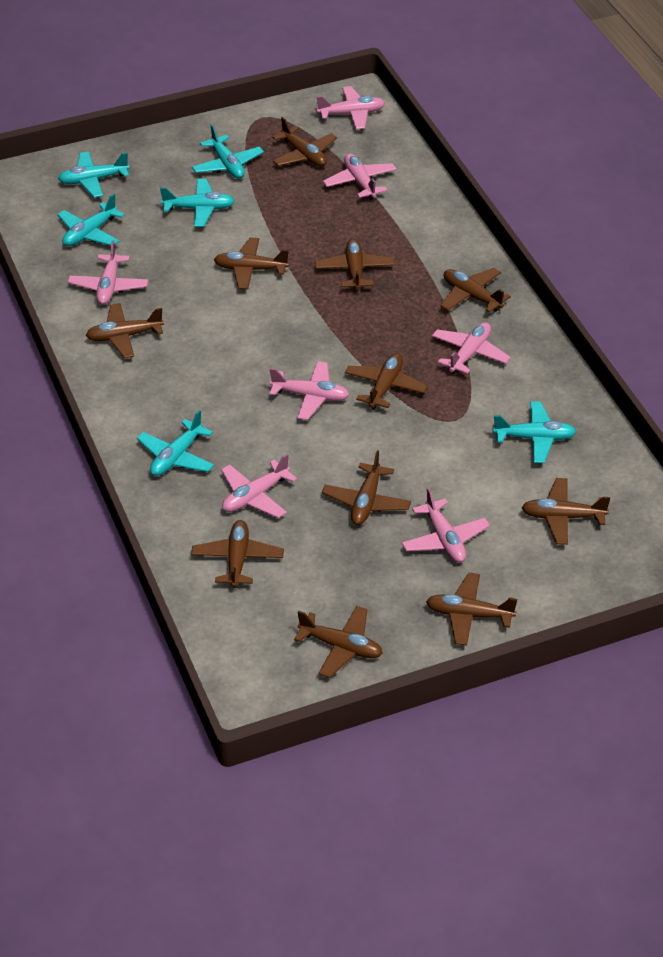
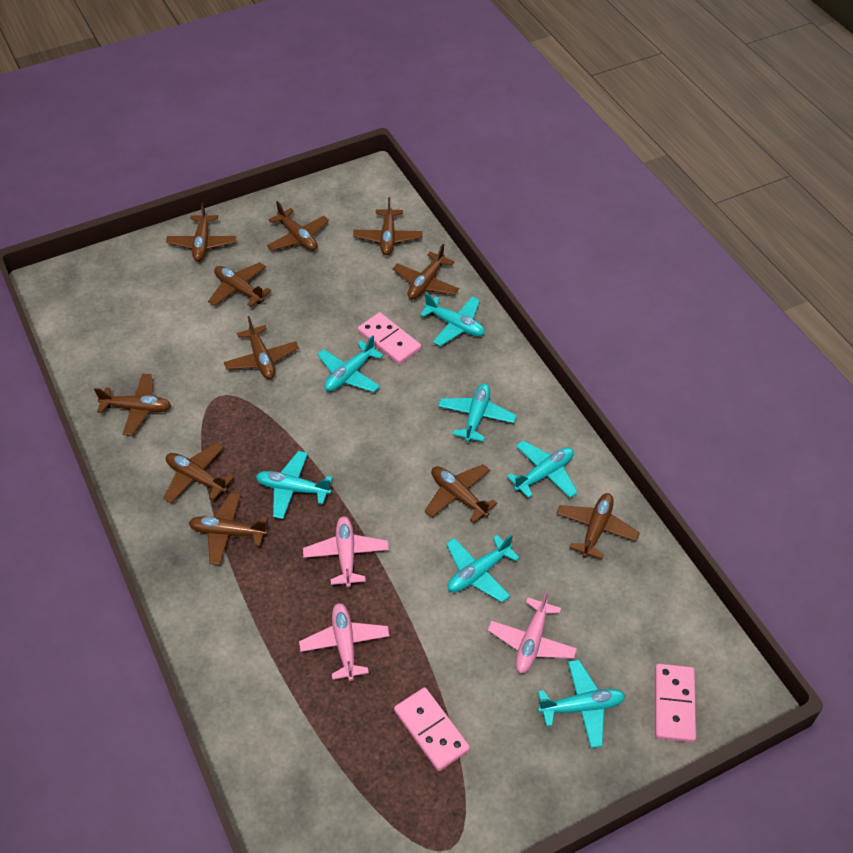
pink domino: none = 0 -> [358,312,421,365] [394,687,470,771] [655,664,696,743] = 3
pink plane: [68,240,149,305] [221,454,297,518] [269,361,349,420] [317,86,385,130] [323,154,397,200] [401,488,490,563] [432,322,511,374] = 7 -> [299,603,390,681] [303,516,389,587] [488,590,577,673] = 3
turquoise plane: [57,194,125,246] [58,151,129,198] [137,410,214,476] [160,179,234,227] [192,125,264,179] [493,402,576,463] = 6 -> [256,451,332,519] [317,335,383,392] [420,293,485,346] [438,383,517,442] [446,534,520,602] [507,440,578,498] [538,660,625,748] = 7

